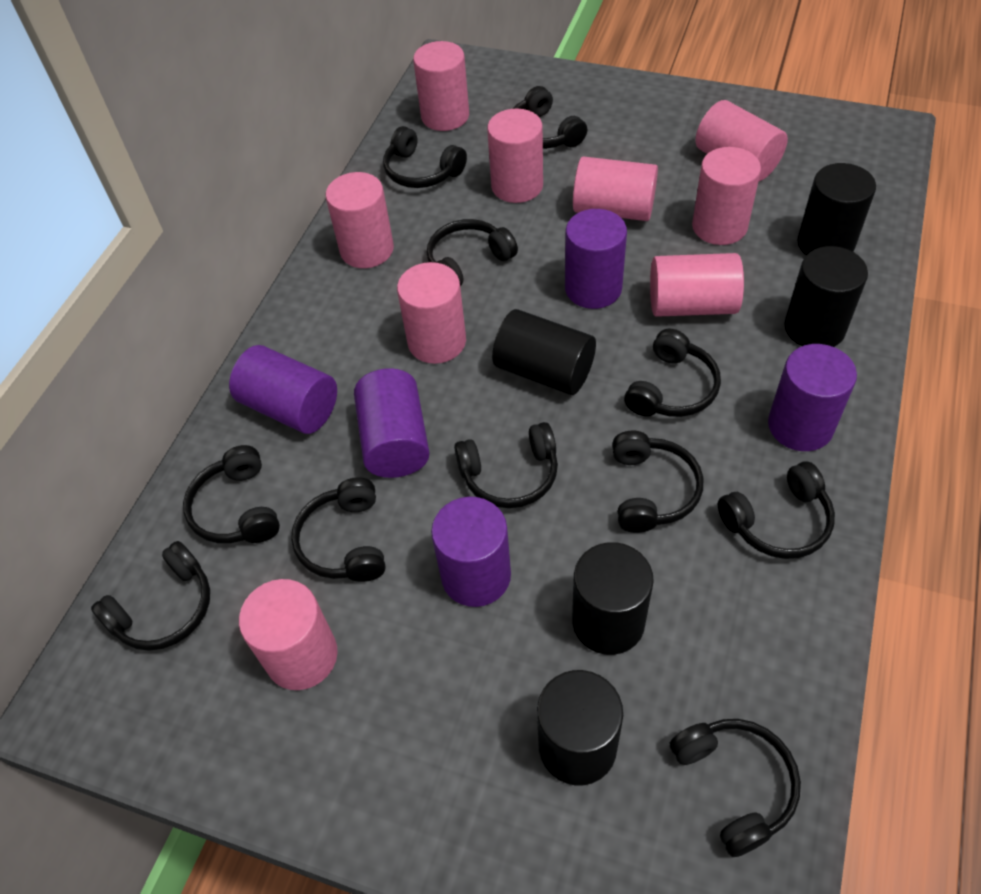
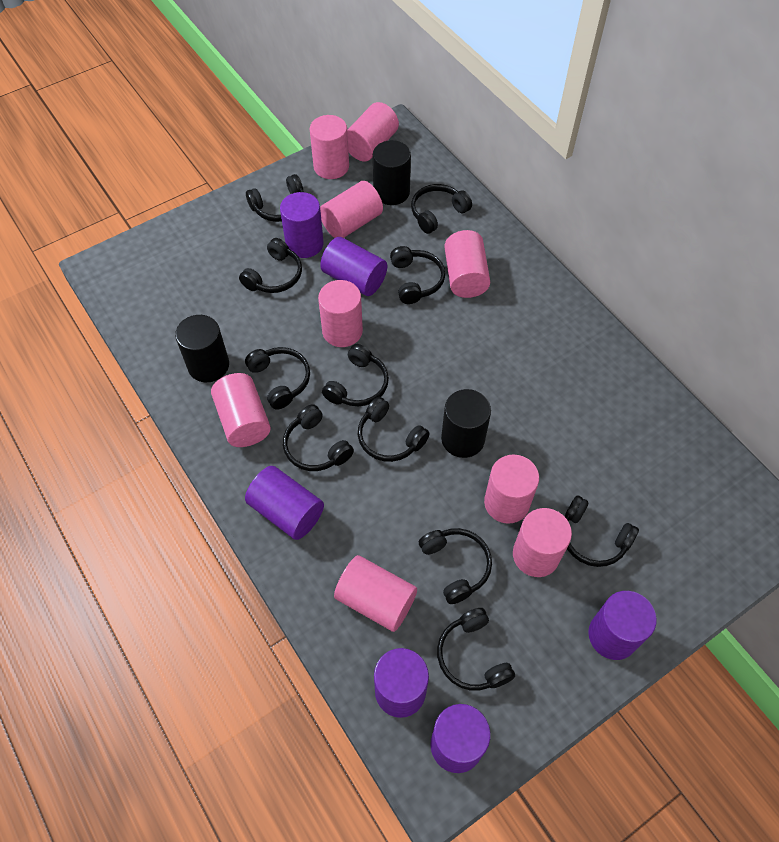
black cylinder: [492,309,596,395] [537,670,623,786] [572,542,654,655] [784,246,868,347] [797,163,876,255] = 5 -> [175,315,229,382] [373,140,411,205] [441,389,491,458] = 3
purple cylinder: [229,345,337,434] [354,368,430,478] [431,497,511,607] [565,209,627,309] [768,344,857,451] = 5 -> [245,466,324,540] [280,192,324,258] [320,237,387,296] [374,648,429,718] [430,704,491,773] [588,591,657,660] = 6

